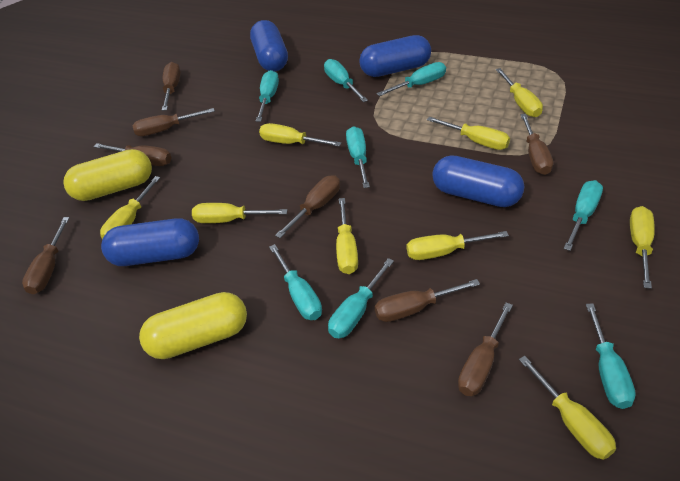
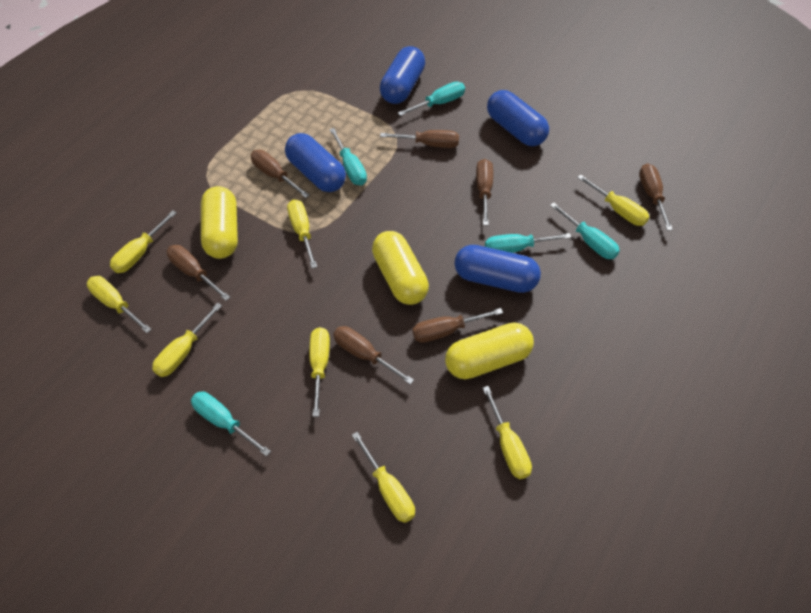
brown screwdriver: [22,217,69,294] [94,143,172,166] [132,108,215,136] [162,62,181,111] [275,175,340,238] [375,279,480,322] [458,302,513,396] [521,114,553,175] = 8 -> [167,245,230,301] [251,150,310,198] [333,326,414,385] [380,130,459,148] [412,308,503,343] [476,159,493,225] [639,163,673,231] = 7
turquoise screwdriver: [256,70,279,122] [269,244,322,320] [324,59,368,102] [328,258,394,338] [346,126,370,188] [377,62,446,96] [564,180,603,251] [586,303,636,409] = 8 -> [191,391,271,456] [329,128,367,185] [398,82,465,116] [485,233,571,253] [550,202,620,259] = 5
yellow capsule: [63,149,152,201] [139,292,247,359] = 2 -> [201,186,238,259] [372,231,429,305] [445,322,534,379] = 3
yellow screwdriver: [100,176,160,240] [192,203,287,223] [259,123,341,147] [336,198,358,274] [407,231,509,260] [427,117,510,150] [496,68,543,117] [519,356,616,460] [630,206,655,289] = 9 -> [87,276,152,333] [110,210,177,273] [152,303,222,377] [287,199,317,268] [309,327,330,417] [352,432,415,523] [482,386,532,479] [577,174,649,226] = 8

